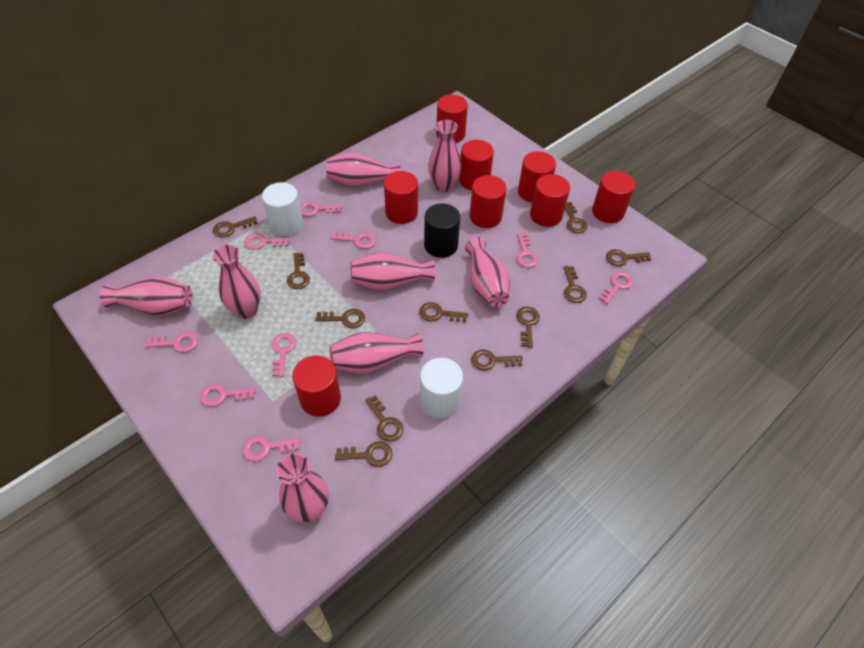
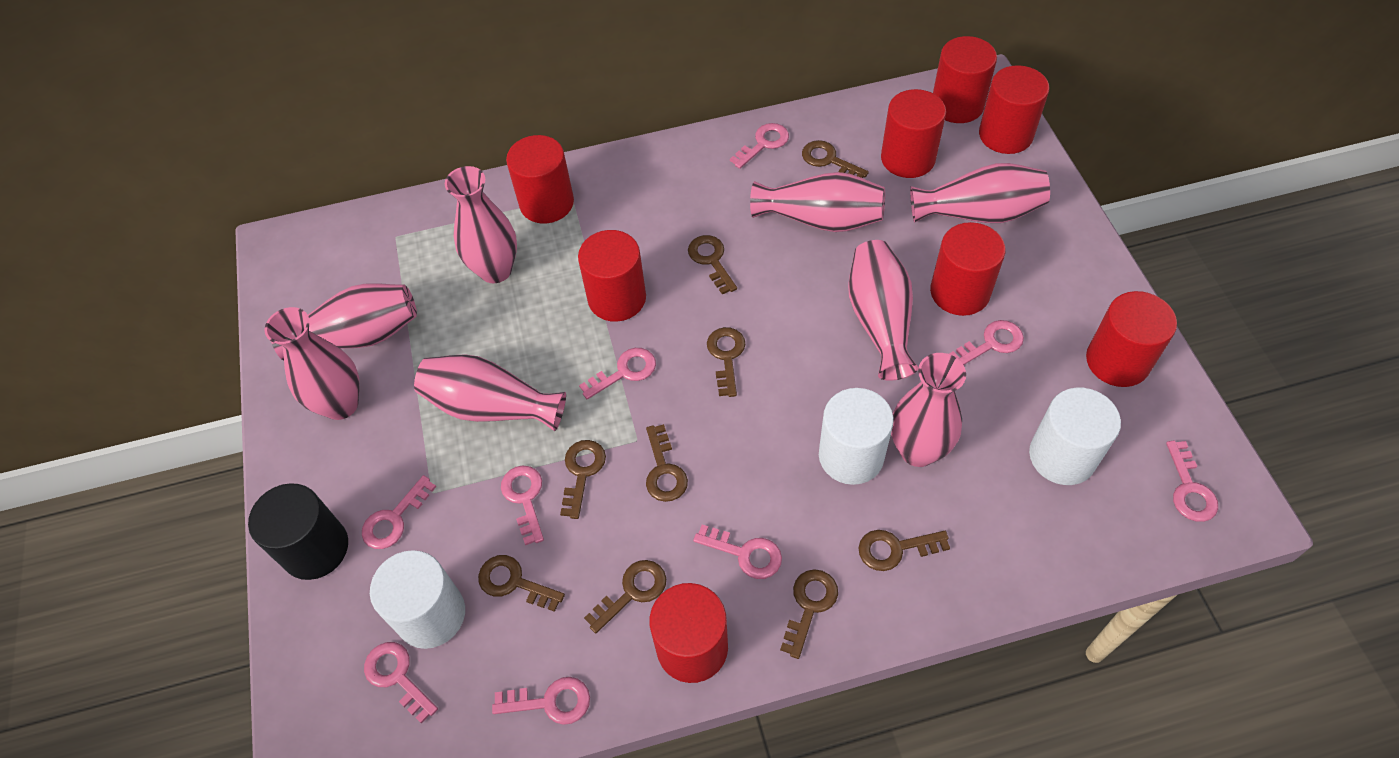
brown key: [213,216,258,238] [287,253,310,289] [315,309,365,328] [335,441,392,467] [365,395,404,442] [419,302,468,322] [471,349,523,371] [516,306,540,348] [564,266,587,303] [565,202,588,233] [606,249,651,266] = 11 -> [478,555,565,612] [560,440,606,519] [584,560,666,633] [646,424,688,502] [688,235,737,295] [707,327,746,397] [780,569,838,659] [802,140,869,178] [859,530,950,571] = 9
white cylinder: [262,182,303,236] [420,358,463,418] = 2 -> [370,550,465,649] [819,388,894,485] [1029,388,1121,485] = 3

